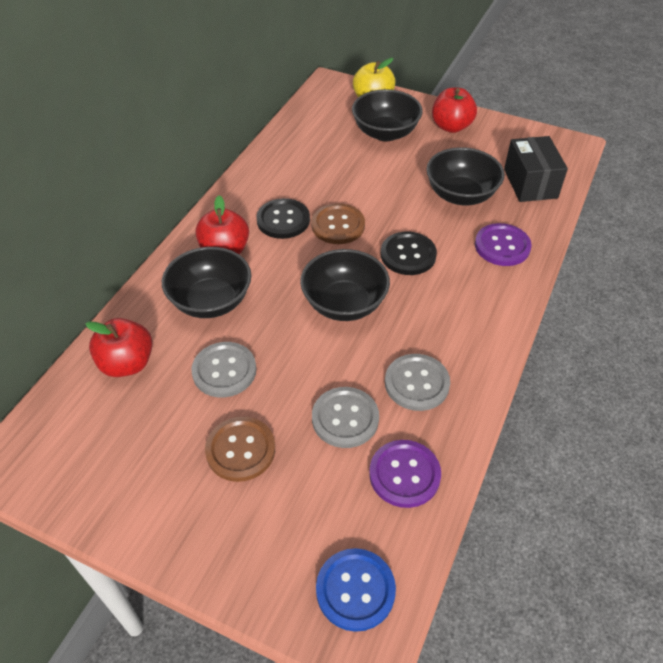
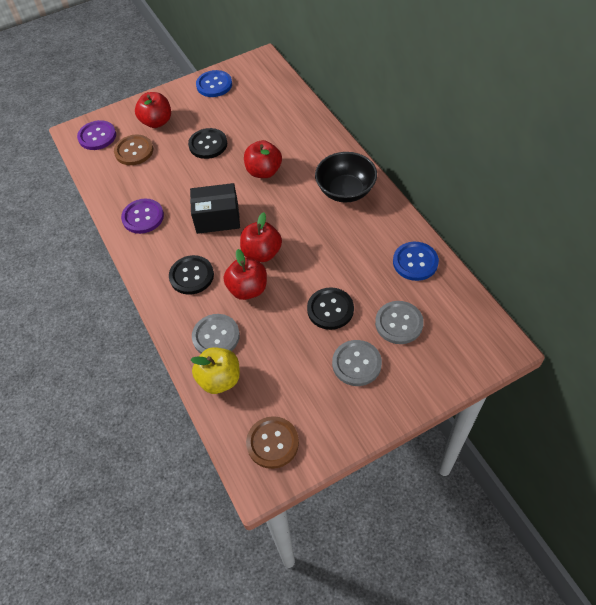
black bowl: [162,247,251,318] [300,249,390,321] [352,89,423,142] [427,147,505,205] = 4 -> [315,152,377,202] = 1
black button: [256,198,310,239] [381,232,437,275] = 2 -> [169,255,214,295] [188,128,227,159] [307,287,354,330] = 3
blue button: [316,548,396,632] = 1 -> [196,70,232,97] [393,242,439,281] = 2
red apple: [85,318,153,377] [195,195,249,254] [432,88,477,133] = 3 -> [135,92,171,128] [224,249,267,300] [240,212,282,262] [244,140,282,178] = 4

